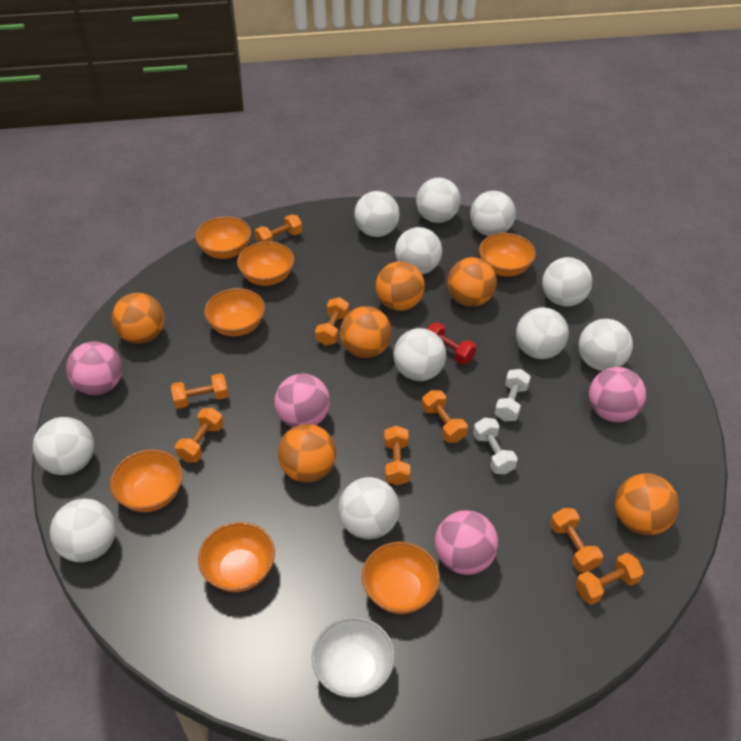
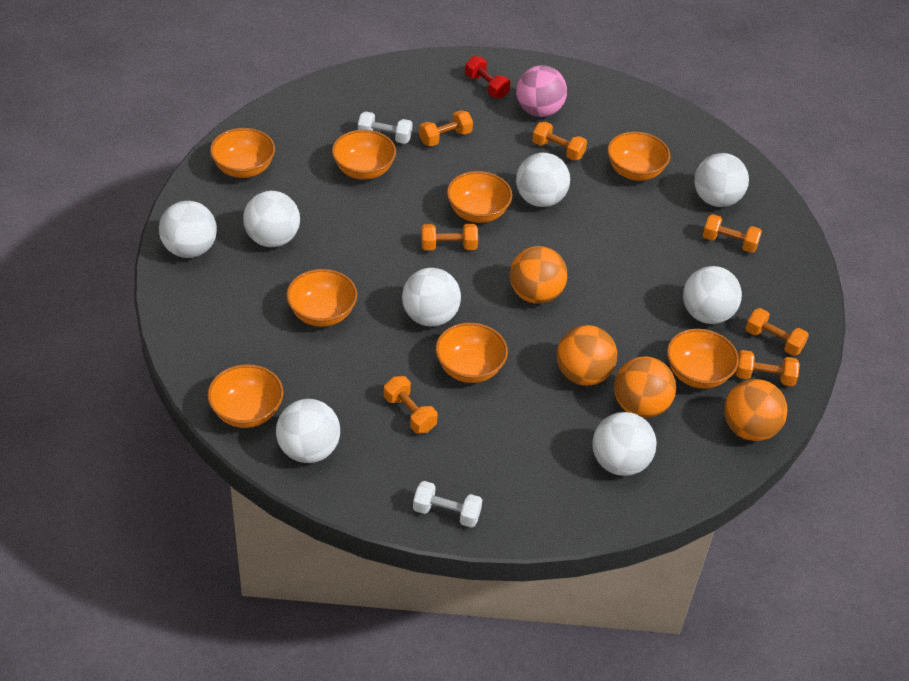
orange ball: [112,293,164,344] [278,424,336,483] [340,306,392,358] [376,261,425,311] [448,257,497,307] [615,474,679,535] = 6 -> [510,246,567,304] [557,325,617,386] [614,357,676,418] [724,379,788,441] = 4
orange bowl: [110,449,183,512] [195,216,251,259] [198,522,275,592] [204,288,265,336] [237,241,294,286] [362,542,440,614] [479,233,536,277] = 7 -> [207,364,284,428] [210,128,275,178] [286,269,357,327] [332,130,396,180] [435,323,508,383] [447,171,512,223] [607,132,670,181] [667,329,739,389] = 8
orange dumbbell: [171,373,229,409] [175,408,224,463] [255,214,302,243] [315,297,349,346] [384,425,410,486] [422,390,468,443] [550,508,603,572] [575,553,644,605] = 8 -> [384,376,438,434] [419,110,473,146] [421,224,478,250] [532,122,587,161] [702,214,762,253] [736,350,800,386] [745,308,809,356] = 7
pink ball: [66,341,122,395] [274,374,330,427] [435,510,498,575] [589,367,646,422] = 4 -> [516,65,567,117] = 1
white ball: [33,417,94,475] [50,499,116,562] [338,477,400,540] [354,191,400,237] [393,328,446,381] [395,227,442,275] [416,178,461,223] [470,191,516,236] [516,307,569,359] [542,257,592,307] [578,319,633,371] = 11 -> [159,201,217,258] [243,191,300,247] [276,399,340,463] [402,268,461,327] [516,153,570,207] [592,412,657,476] [683,266,742,324] [694,153,749,207] = 8
white bowl: [312,617,395,698] = 1 -> none = 0

